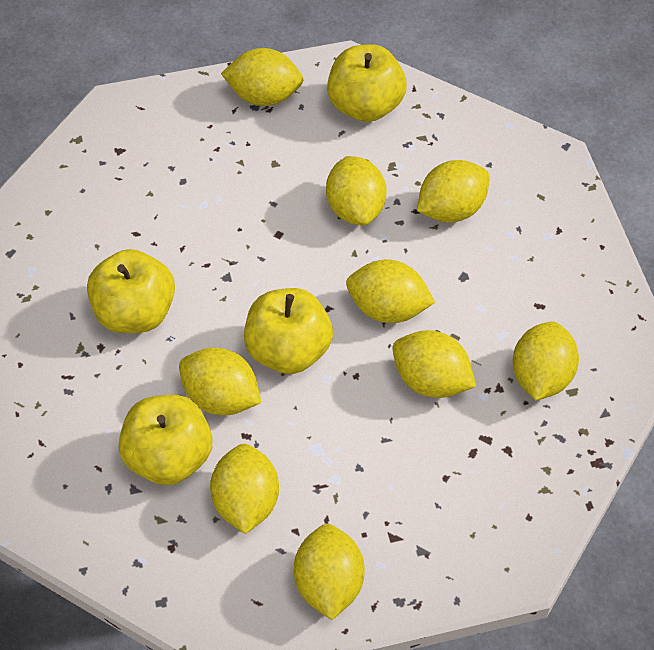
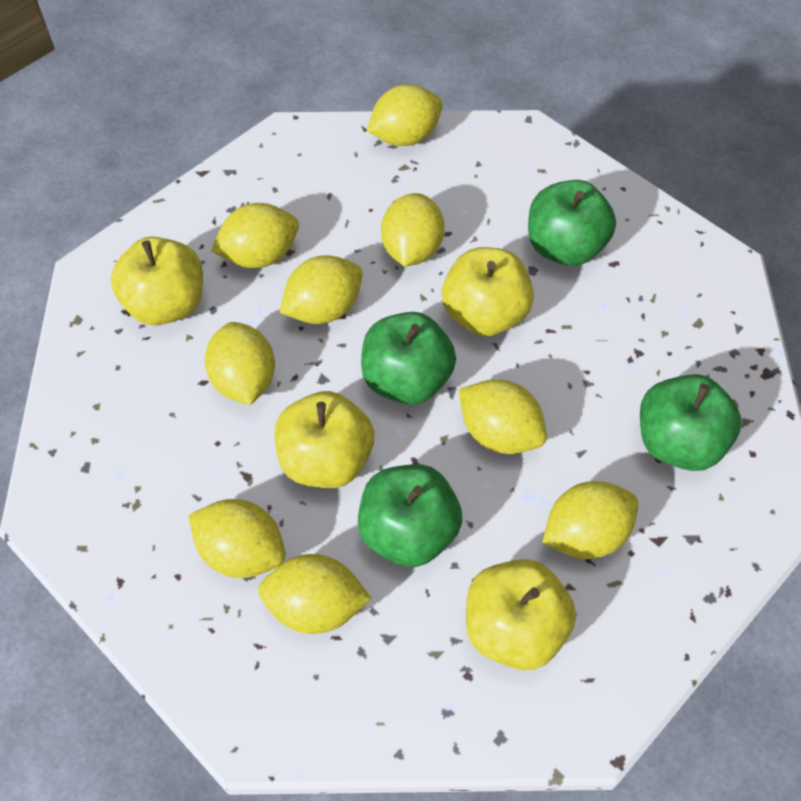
green apple: none = 0 -> [358,464,462,567] [361,312,456,405] [528,180,616,266] [640,374,742,471] = 4

